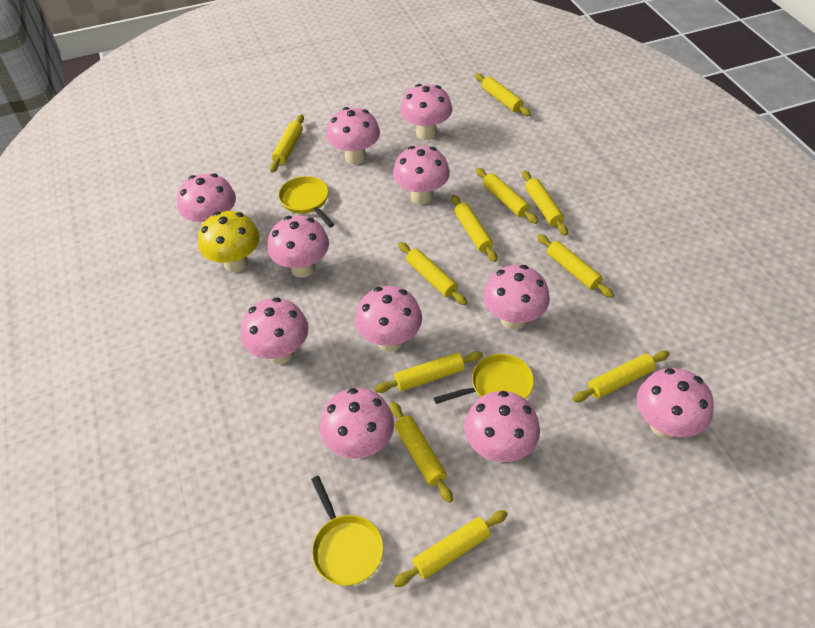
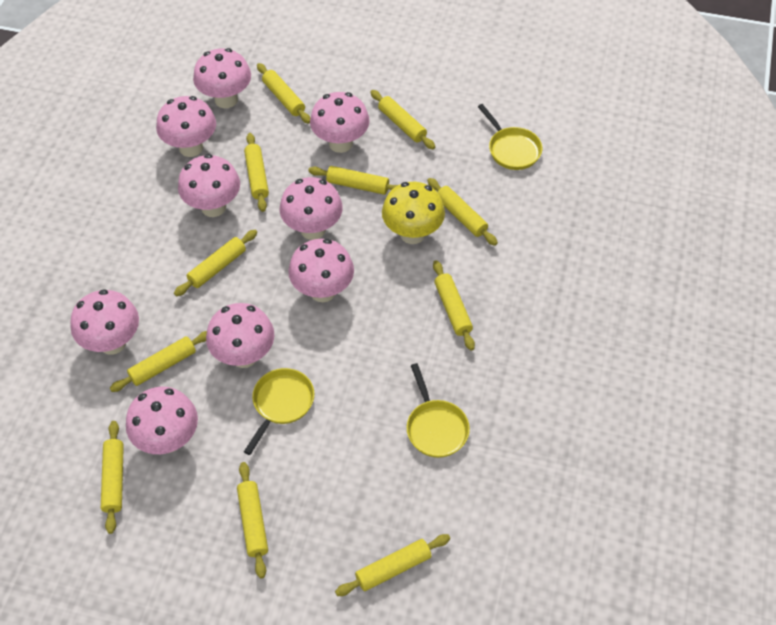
pink mushroom: [177,173,236,224] [241,297,309,364] [268,215,329,277] [320,388,394,458] [326,107,380,165] [355,286,422,352] [393,146,450,205] [400,84,452,140] [464,391,540,462] [483,265,550,330] [637,368,714,438] = 11 -> [70,289,139,355] [126,387,198,454] [156,96,216,157] [178,154,240,217] [193,48,251,108] [206,303,274,368] [279,177,343,240] [288,239,354,302] [310,92,370,153] = 9

